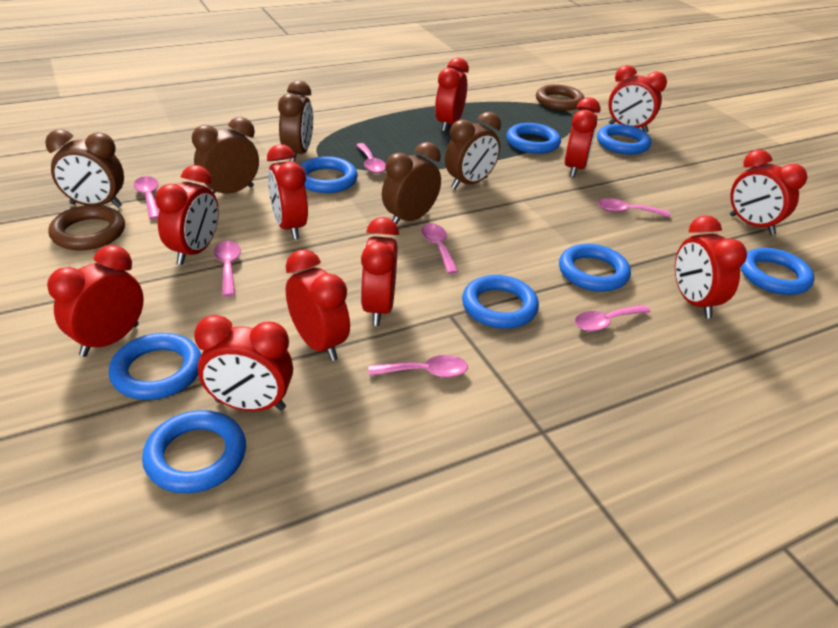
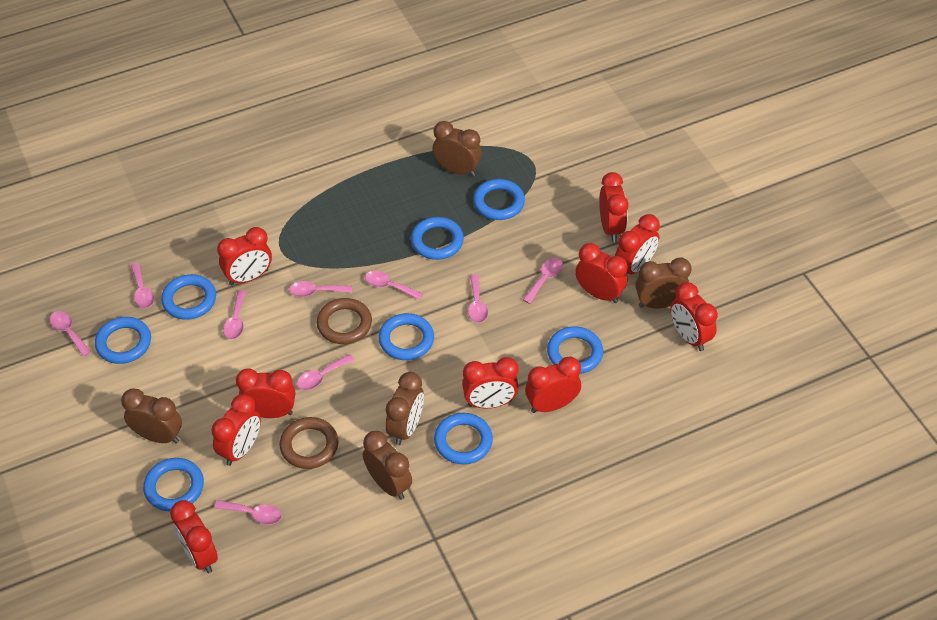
pink spoon: [134,176,159,219] [213,241,241,297] [356,143,386,173] [369,355,468,378] [421,224,459,274] [575,305,651,331] [598,198,670,217] = 7 -> [50,311,91,357] [130,263,155,308] [214,500,282,525] [223,290,246,340] [289,281,352,297] [297,354,355,390] [365,271,423,300] [468,274,488,323] [523,258,563,304] = 9
red clock: [47,245,144,357] [155,165,219,265] [194,315,293,411] [267,144,308,239] [286,249,350,361] [360,217,399,326] [435,58,469,132] [565,97,600,177] [608,65,667,133] [675,215,747,318] [730,150,807,235] = 11 -> [170,500,218,573] [211,394,261,466] [217,227,272,285] [236,368,295,418] [462,357,519,409] [525,356,581,413] [575,243,628,303] [599,172,628,242] [615,214,660,274] [671,282,718,351] = 10

